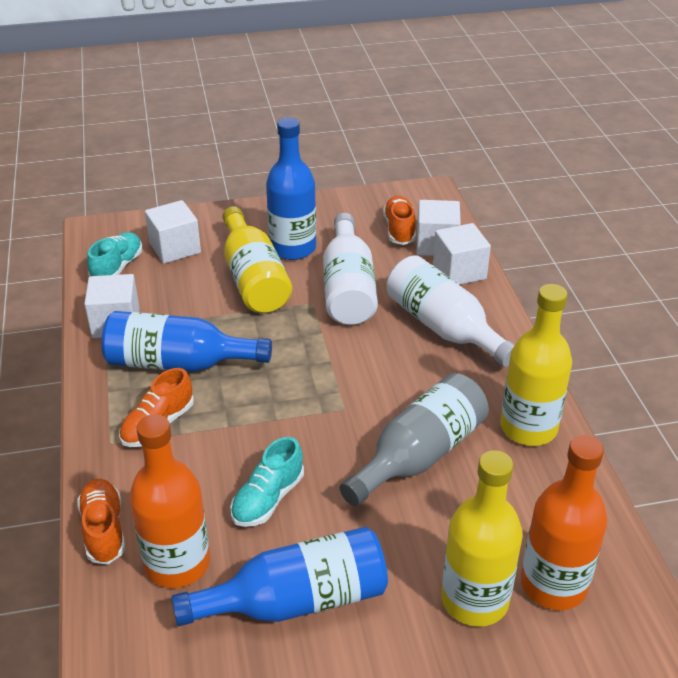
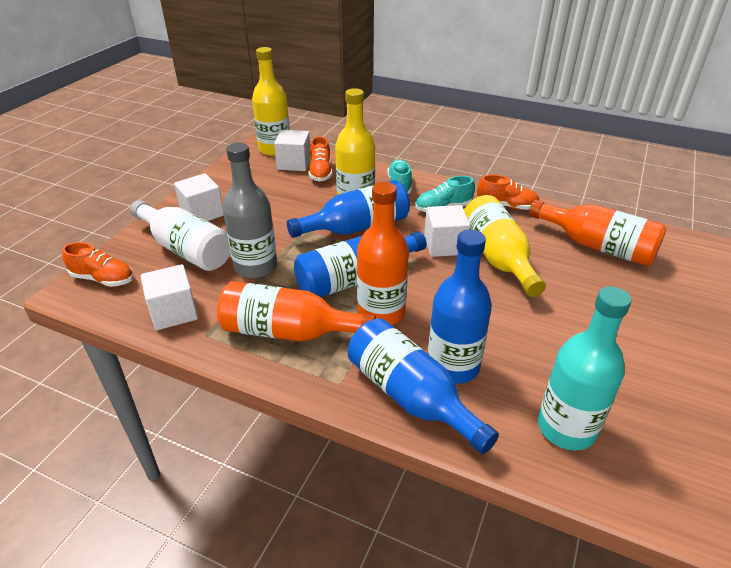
blue bottle: [101,311,272,372] [171,527,388,626] [266,118,316,260] = 3 -> [287,180,410,238] [294,231,426,297] [348,318,499,454] [428,230,492,384] = 4
orange bottle: [129,414,210,588] [521,435,607,610] = 2 -> [217,281,376,342] [357,182,409,325] [529,200,667,266] = 3
turquoise bottle: none = 0 -> [538,286,632,450] = 1
white bottle: [323,213,378,325] [387,255,515,367] = 2 -> [130,200,230,271] = 1

